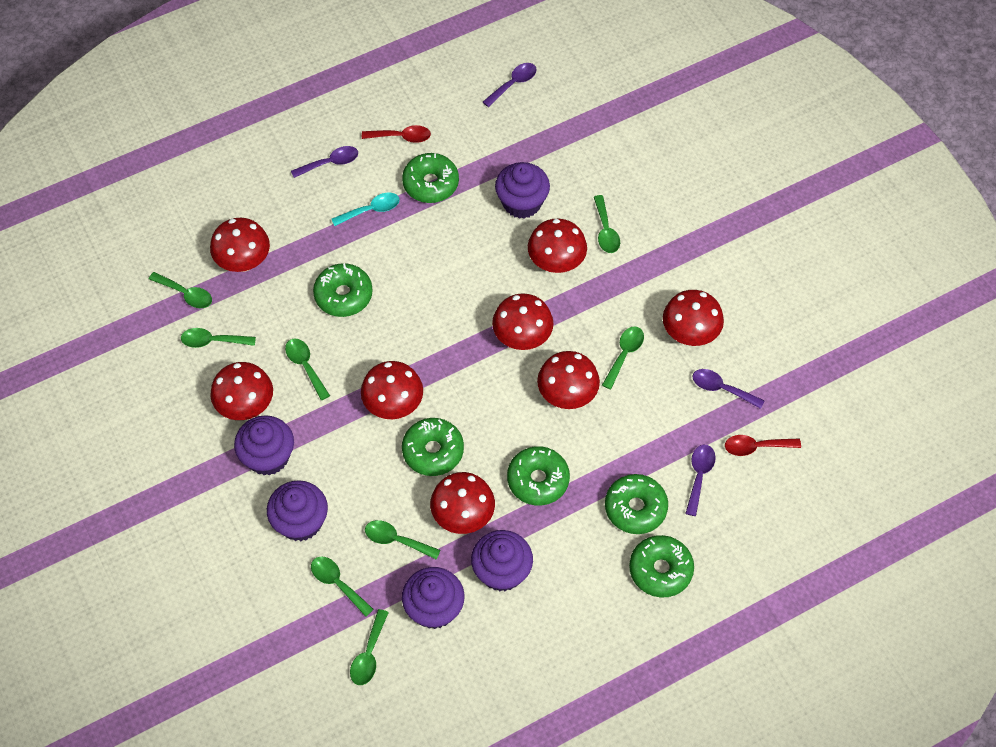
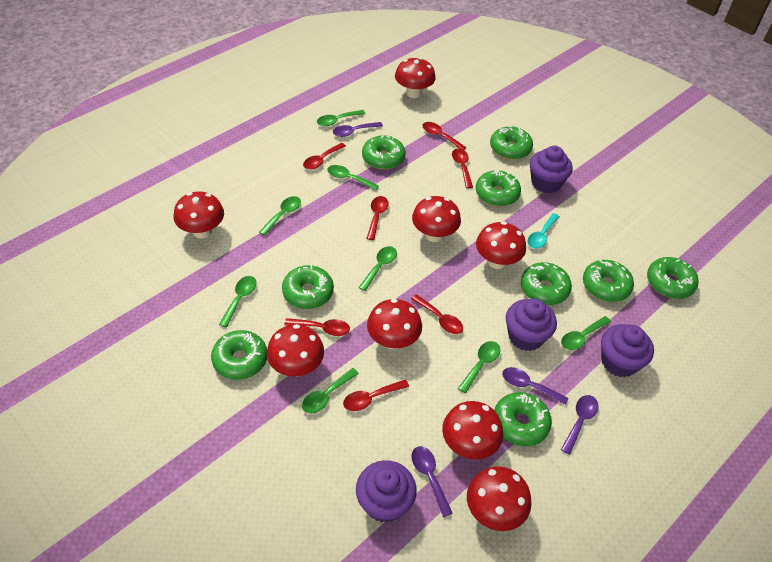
green donut: [313,263,373,317] [402,153,459,203] [402,418,464,476] [507,446,570,506] [605,474,668,534] [629,535,694,598] = 6 -> [211,330,267,380] [282,265,334,309] [362,135,406,170] [476,170,521,206] [490,126,533,160] [495,392,552,446] [521,262,572,305] [583,260,634,302] [647,257,699,299] = 9
purple cupcake: [234,415,294,476] [267,480,328,541] [402,567,465,629] [471,530,533,592] [495,162,550,219] = 5 -> [356,460,417,523] [506,299,557,351] [530,146,573,193] [601,324,654,377] = 4
red spoon: [362,125,431,143] [725,435,801,456] = 2 -> [284,318,350,336] [303,143,346,170] [343,380,409,411] [366,196,389,240] [411,294,463,334] [422,122,467,150] [452,148,473,188] = 7

